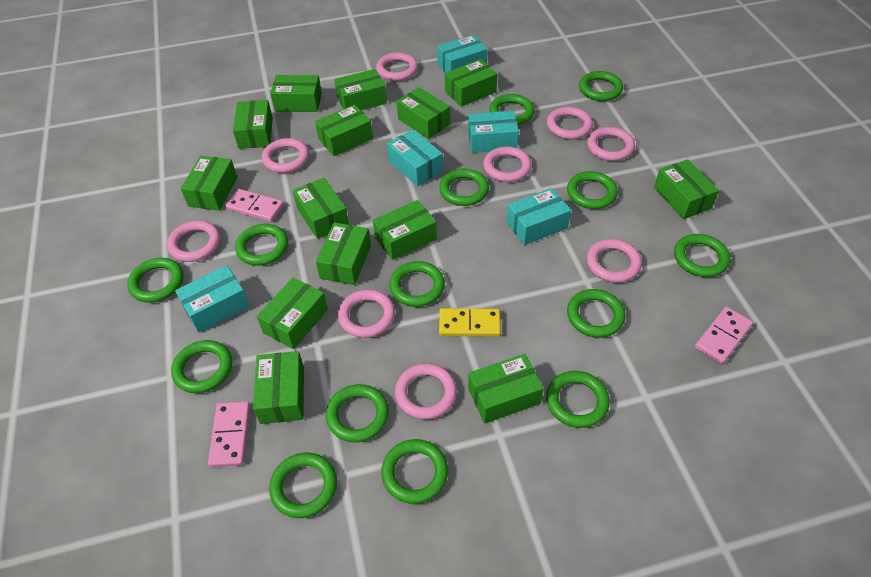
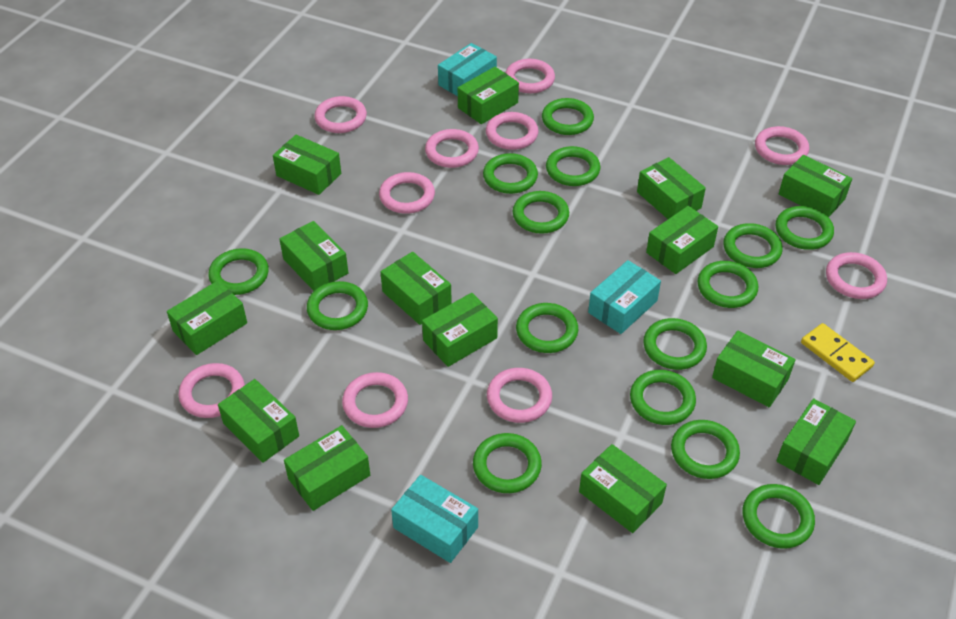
green ring: [127,258,184,303] [171,340,232,393] [235,224,288,266] [269,453,337,518] [326,384,389,443] [381,439,448,504] [389,261,445,307] [439,169,489,206] [489,94,534,125] [546,371,610,428] [567,171,618,209] [567,289,625,338] [579,71,623,101] [674,234,730,277] = 14 -> [208,248,269,295] [307,281,368,330] [473,433,542,493] [483,153,538,194] [513,191,569,234] [516,303,578,353] [542,98,594,135] [546,146,600,186] [630,370,696,425] [643,318,707,370] [671,420,740,479] [697,261,758,308] [724,223,783,268] [743,484,815,549] [776,206,834,250] = 15
pink domino: [208,401,250,467] [225,189,284,222] [695,307,753,364] = 3 -> none = 0
pink ring: [167,221,220,262] [262,138,309,173] [338,290,395,338] [376,52,418,81] [395,363,457,420] [483,146,532,182] [547,107,593,139] [587,127,635,161] [587,239,642,283] = 9 -> [179,363,245,418] [314,96,367,133] [342,372,408,428] [379,172,435,214] [425,129,479,168] [486,112,539,150] [487,368,552,423] [505,59,555,93] [755,126,809,165] [826,252,887,299] = 10
turquoise box: [175,265,250,333] [387,130,443,186] [437,35,488,73] [468,111,519,153] [506,188,571,245] = 5 -> [391,475,478,563] [438,43,497,96] [588,260,661,334] = 3

